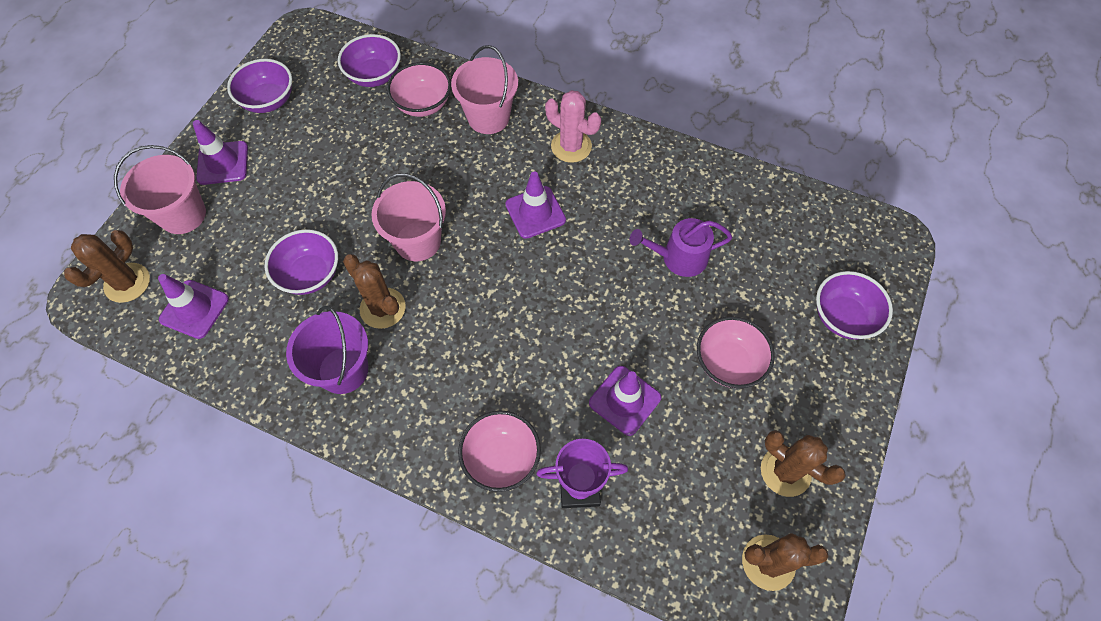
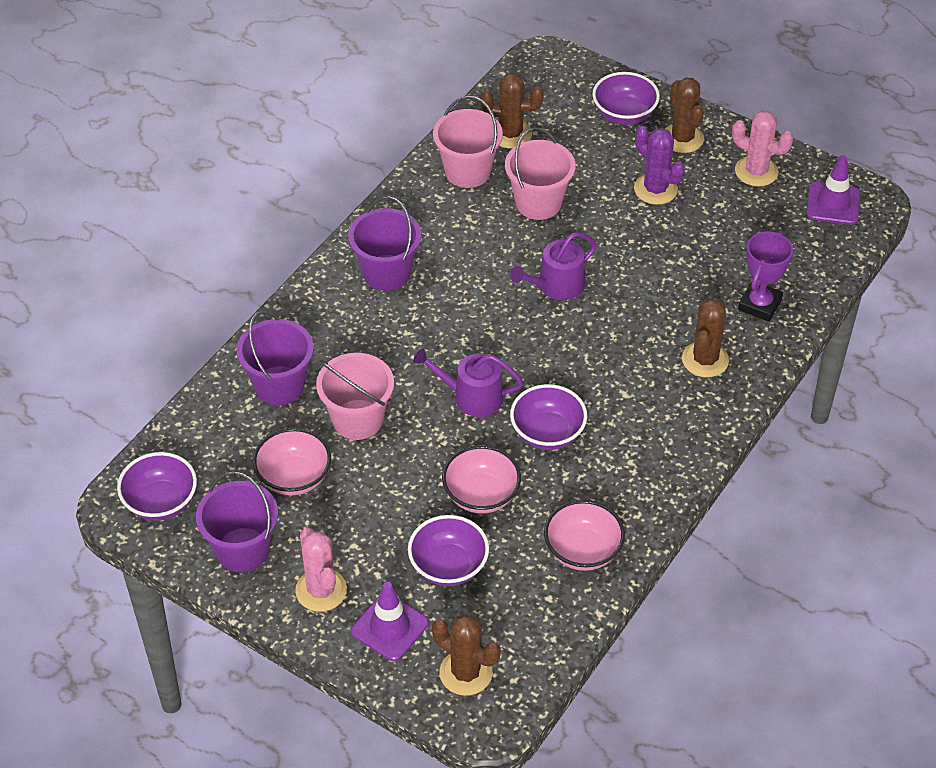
pink cactus: [545,90,601,163] = 1 -> [295,528,347,612] [732,110,793,187] = 2
purple bucket: [286,306,368,394] = 1 -> [196,471,278,572] [237,310,314,405] [348,196,421,291] = 3
purple cactus: none = 0 -> [634,126,685,205] = 1
purple traffic cone: [158,274,229,339] [193,120,248,185] [505,172,566,239] [589,366,661,436] = 4 -> [351,582,429,661] [807,155,860,225] = 2
purple watering can: [630,218,732,277] = 1 -> [413,348,523,417] [510,232,597,300] = 2

